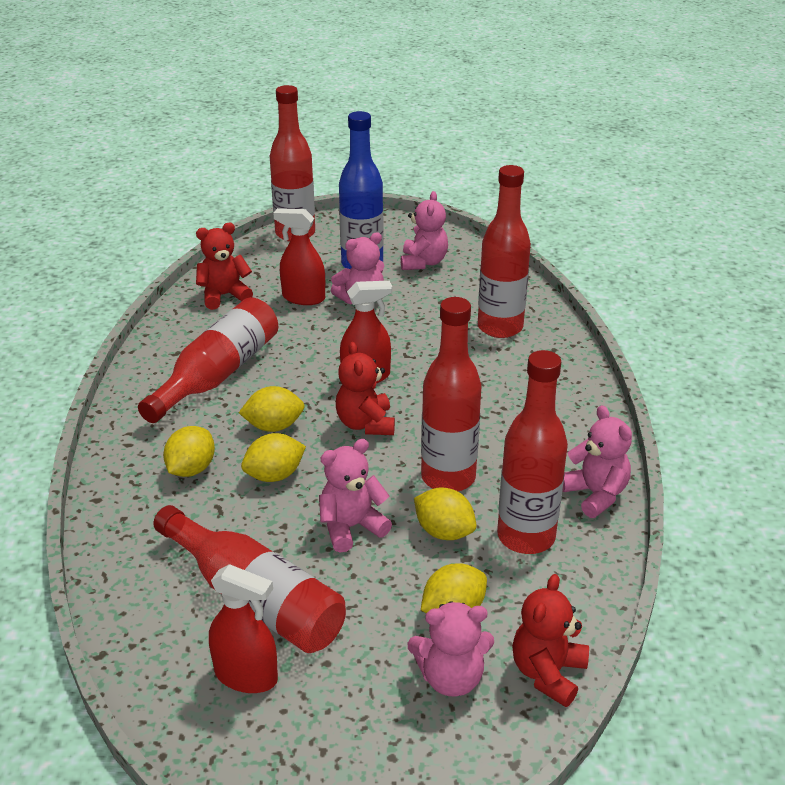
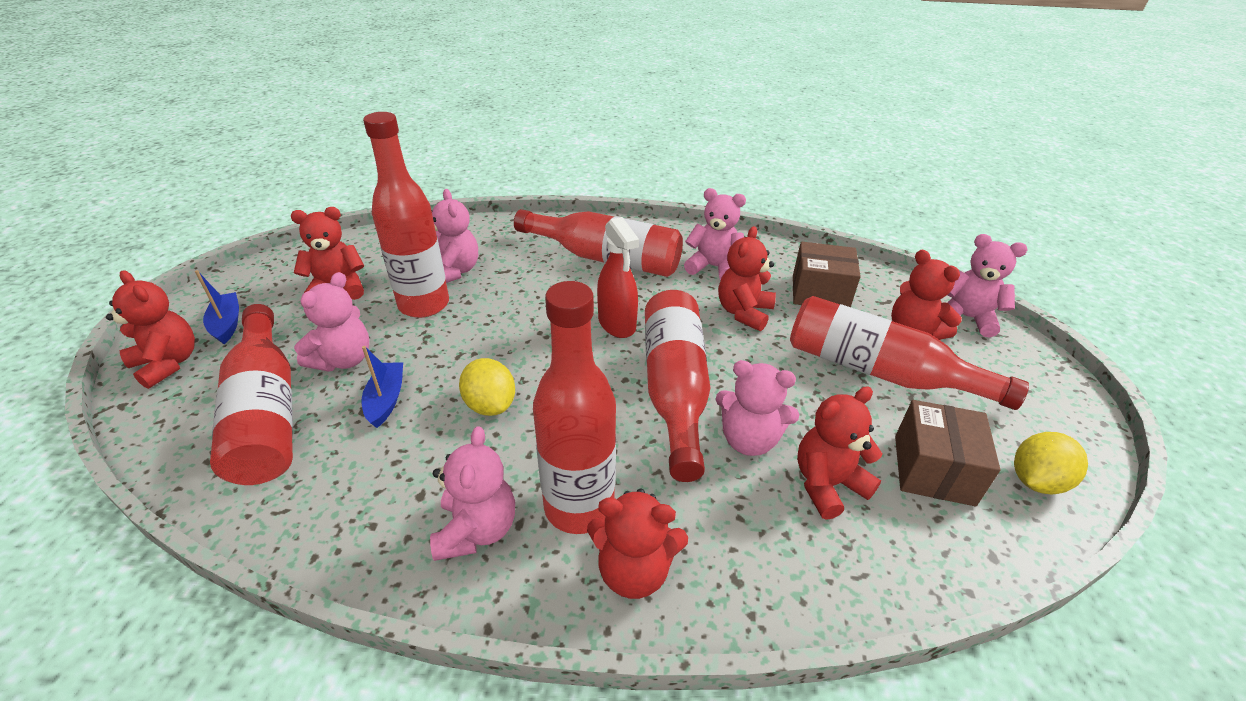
blue boat: none = 0 -> [195,270,239,344] [362,346,403,428] = 2
blue bottle: [339,111,384,269] = 1 -> none = 0
brown box: none = 0 -> [793,242,861,307] [895,400,1001,506] = 2
pink teddy bear: [319,439,392,553] [331,232,384,304] [401,191,448,270] [408,601,494,697] [562,405,632,518] = 5 -> [294,272,369,372] [430,426,515,561] [431,189,478,283] [684,188,746,280] [715,360,799,456] [947,234,1027,338] = 6
red spray bottle: [209,564,278,693] [273,208,325,305] [340,281,392,383] = 3 -> [597,217,639,338] = 1
red teddy bear: [196,223,253,310] [336,342,395,435] [512,574,589,707] = 3 -> [106,270,195,389] [291,207,364,300] [587,489,688,599] [718,226,776,331] [797,386,883,520] [891,250,962,340] = 6
yellow lemon: [163,426,215,477] [239,386,305,432] [241,433,306,482] [414,487,477,540] [421,563,487,613] = 5 -> [459,358,515,416] [1014,432,1088,494] = 2

